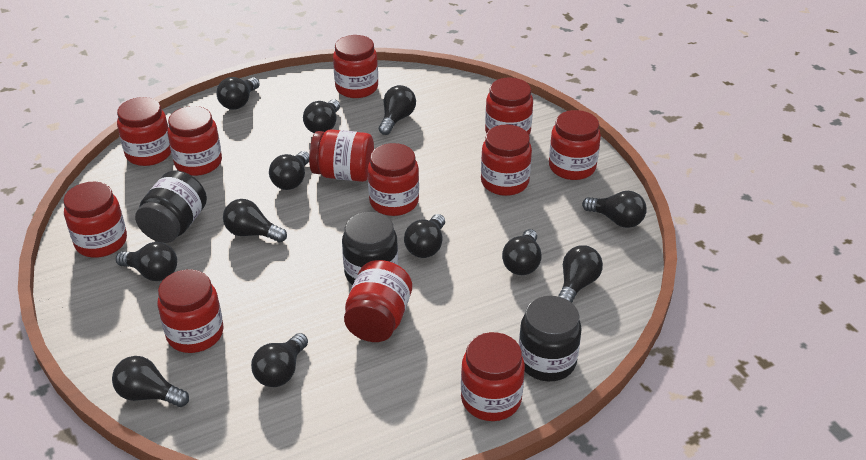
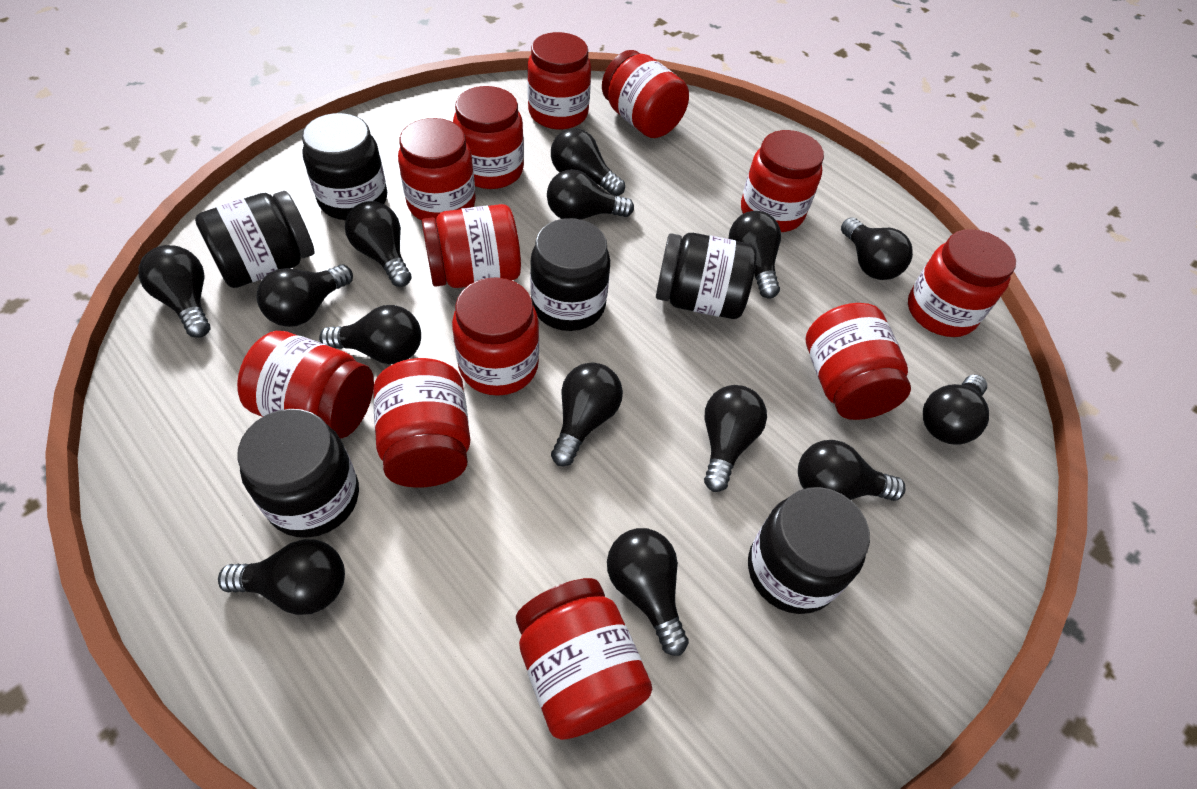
black jar: [135,170,207,243] [342,212,398,285] [519,296,582,381] = 3 -> [195,191,315,288] [237,409,359,538] [302,113,387,220] [530,218,610,331] [656,233,757,319] [748,487,870,614] = 6
black light bulb: [112,356,189,407] [116,242,177,281] [216,77,260,110] [223,199,287,243] [251,333,308,387] [269,151,309,190] [303,100,340,133] [379,85,416,135] [404,214,445,258] [502,229,542,275] [558,245,603,303] [582,191,647,228] = 12 -> [138,245,210,338] [218,539,345,615] [256,264,353,327] [319,305,421,364] [345,201,412,287] [547,169,634,220] [551,128,625,196] [551,362,623,466] [607,528,689,656] [704,385,767,492] [729,211,781,299] [798,440,905,501] [841,217,913,280] [923,375,989,445] = 14

